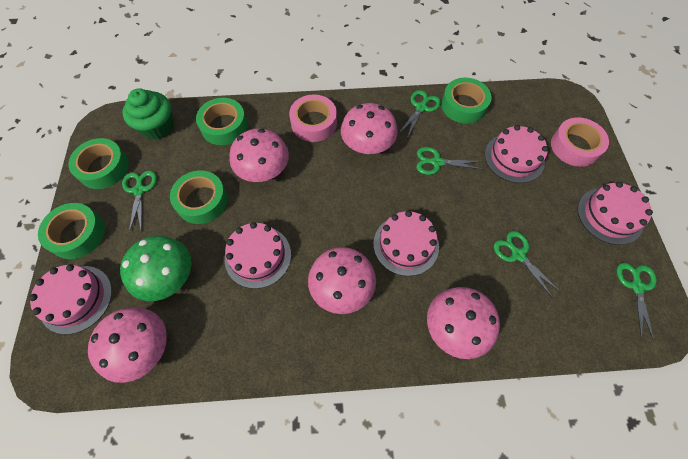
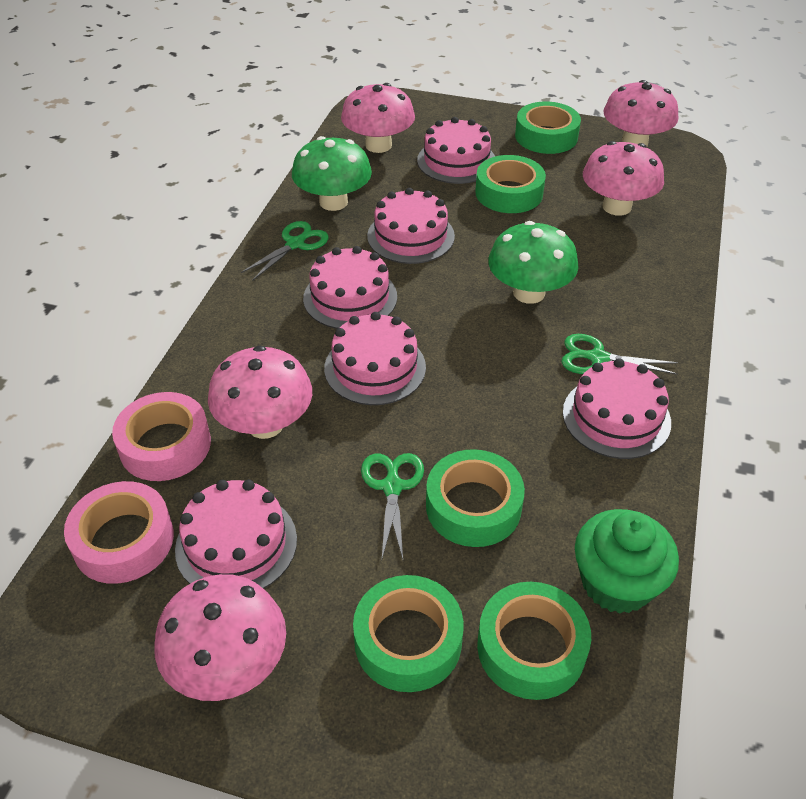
green mushroom: [120,236,192,301] = 1 -> [292,136,372,211] [488,221,579,304] = 2
green scissors: [122,170,157,233] [398,90,441,138] [416,147,484,175] [494,231,562,298] [616,263,657,341] = 5 -> [241,221,329,281] [361,453,424,559] [561,334,678,375] = 3
pink cake: [29,264,112,334] [225,222,291,289] [373,211,439,276] [485,125,548,183] [578,182,653,245] = 5 -> [175,480,297,589] [303,246,397,329] [324,312,426,405] [367,188,455,264] [417,117,495,184] [563,358,671,459] = 6

